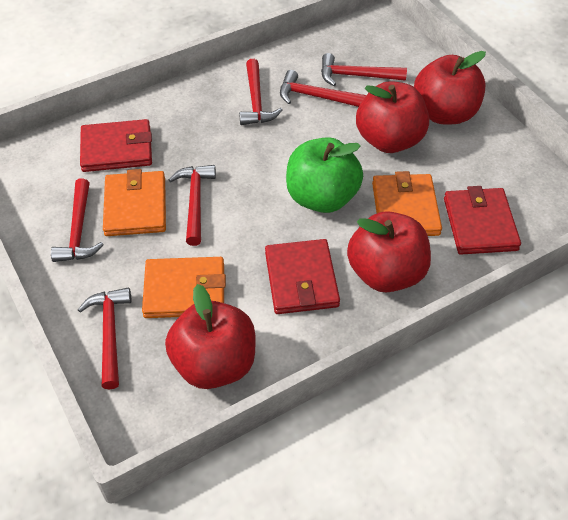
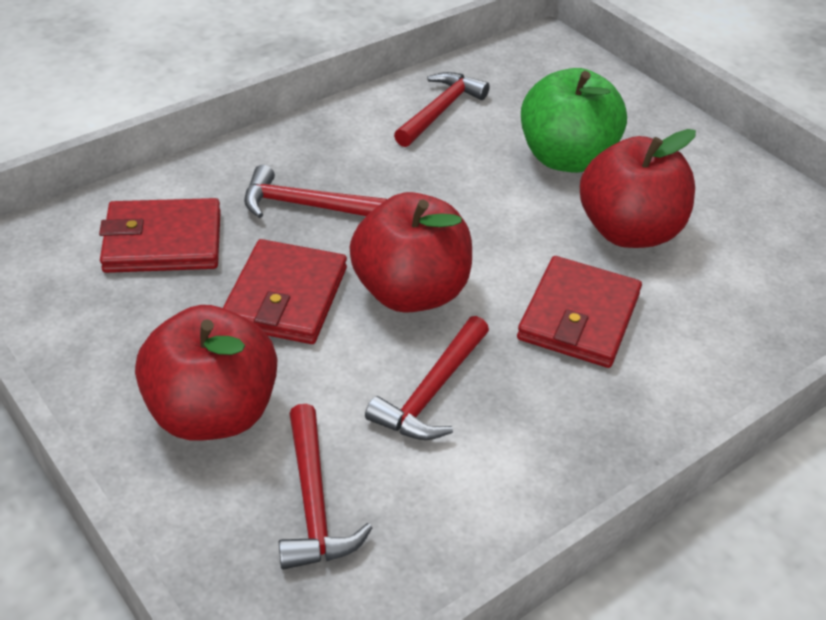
orange wallet: [103,169,166,236] [142,257,226,318] [372,171,442,236] = 3 -> none = 0
red apple: [165,284,255,389] [347,211,431,293] [356,81,429,153] [414,51,486,124] = 4 -> [135,305,277,440] [350,192,472,313] [580,129,696,248] = 3
red hammer: [51,178,104,262] [78,287,131,389] [169,165,216,246] [239,59,282,125] [280,70,366,107] [321,53,407,86] = 6 -> [244,165,387,218] [279,404,372,570] [365,316,489,440] [394,72,490,147] = 4

